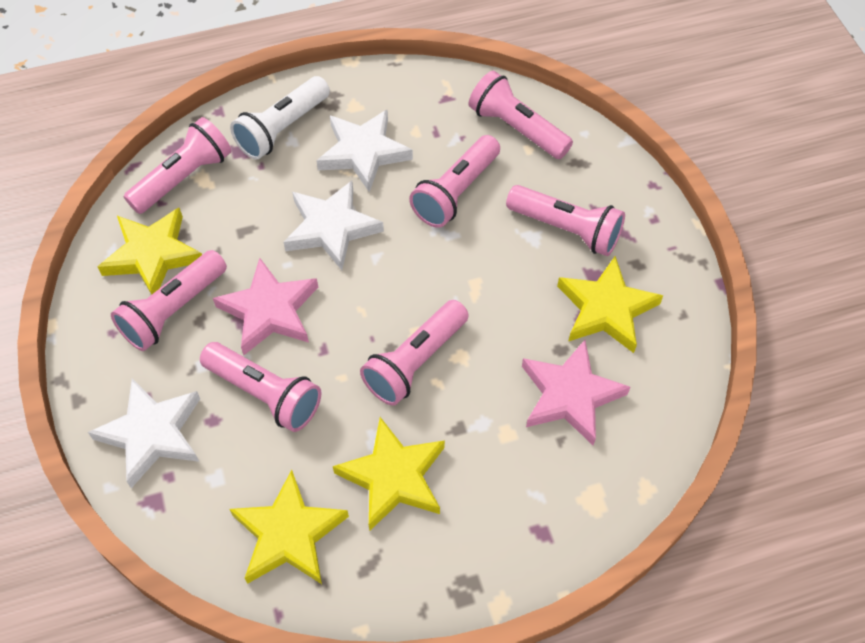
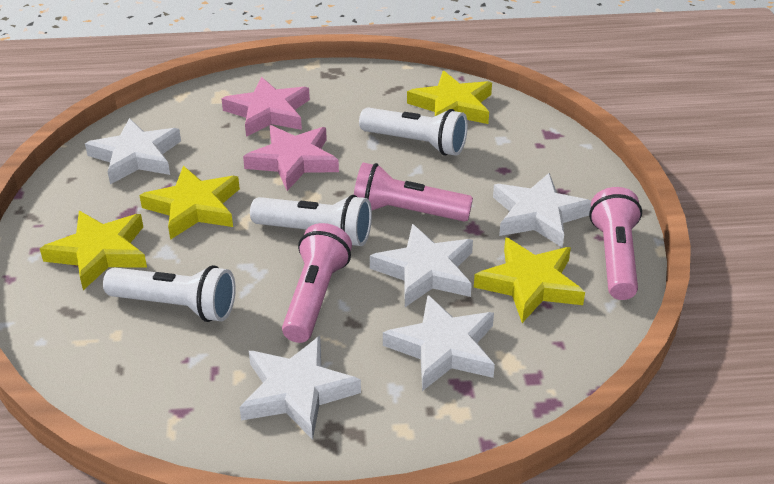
pink flashlight: [111,250,227,351] [124,117,232,214] [200,342,321,432] [360,300,469,406] [409,135,500,228] [469,71,573,159] [506,185,625,256] = 7 -> [282,223,352,343] [354,162,473,222] [589,187,642,300] = 3
white flashlight: [230,76,330,160] = 1 -> [103,265,236,322] [250,195,372,246] [359,107,468,156] = 3
white star: [88,379,200,488] [283,181,384,270] [316,110,413,192] = 3 -> [85,118,181,184] [240,336,361,440] [370,224,473,307] [383,295,495,391] [493,173,591,248] = 5

